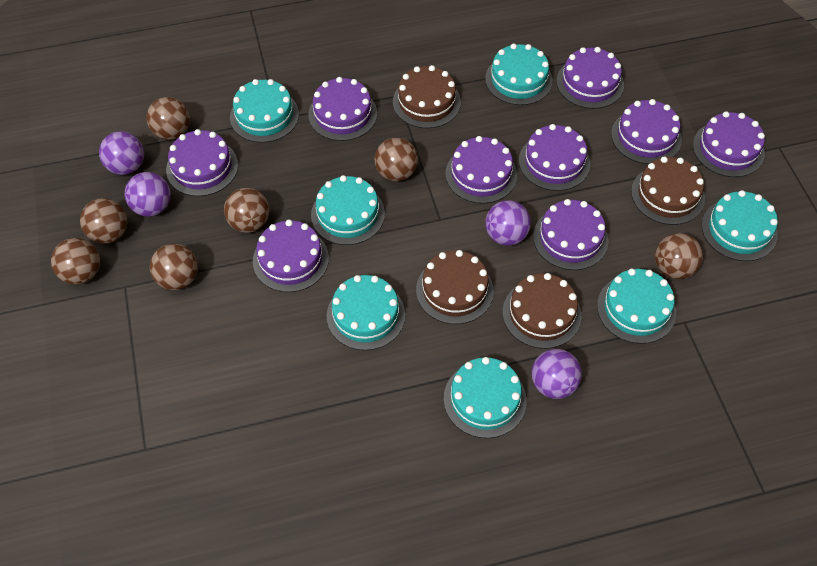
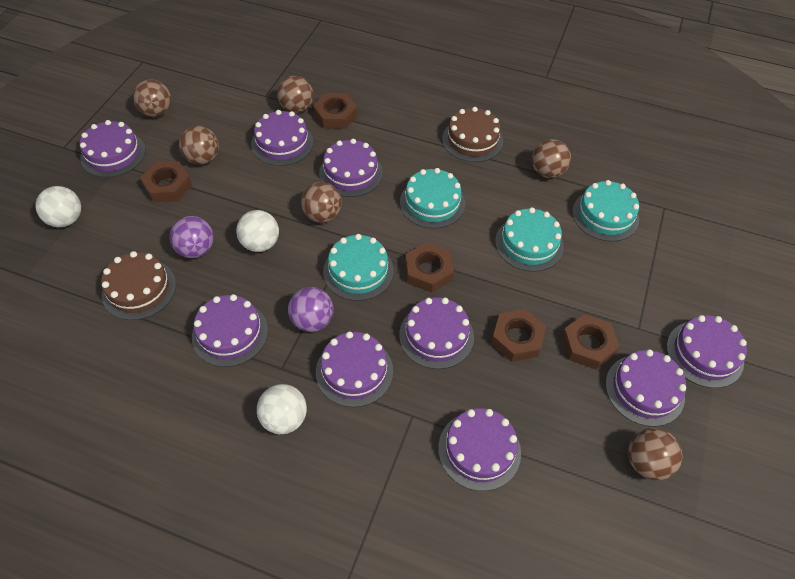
brown ball: [51,238,100,284] [80,198,127,244] [146,97,190,140] [150,243,198,290] [224,188,270,233] [375,138,418,181] [655,233,703,279] = 7 -> [133,79,171,117] [179,126,219,165] [277,76,313,113] [301,182,342,223] [532,139,571,178] [628,428,682,480] = 6
brown cake: [393,65,461,128] [416,250,494,324] [503,273,582,349] [631,156,705,225] = 4 -> [101,251,176,320] [442,107,503,162] = 2
brown nut: none = 0 -> [140,161,192,202] [313,93,358,129] [405,243,454,293] [491,309,546,362] [562,314,619,369] = 5
purple ball: [99,131,144,175] [125,172,171,217] [485,200,531,246] [531,349,582,399] = 4 -> [170,216,214,258] [288,287,334,332] = 2
turquoise cake: [230,79,299,143] [311,175,385,245] [327,275,405,350] [444,357,526,438] [485,44,553,105] [597,269,676,344] [702,190,778,261] = 7 -> [323,234,394,301] [400,168,465,229] [495,207,564,272] [573,180,639,242] = 4
white ball: none = 0 -> [36,186,81,227] [236,210,279,252] [257,384,307,434] = 3

